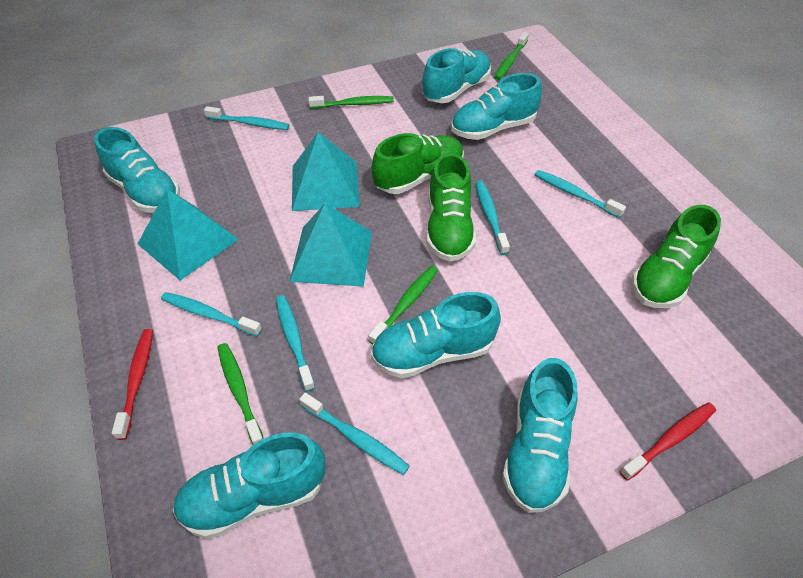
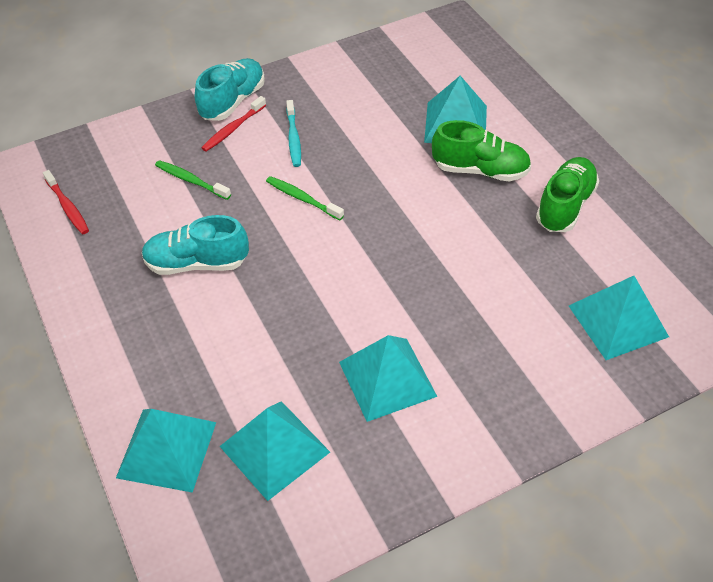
green shoe: [372,133,464,194] [426,153,476,261] [632,205,721,308] = 3 -> [432,120,531,181] [536,157,599,232] = 2
green toothbrush: [217,343,264,445] [308,96,394,109] [369,266,438,345] [494,32,529,80] = 4 -> [155,160,231,200] [266,176,344,220] = 2
turquoise pyramid: [138,189,239,281] [289,203,372,287] [292,132,360,211] = 3 -> [116,409,216,493] [219,401,330,501] [339,335,438,422] [424,76,487,143] [569,276,669,360] = 5
turquoise shoe: [94,127,180,213] [172,433,326,539] [371,292,501,378] [422,48,491,103] [451,73,542,140] [502,358,577,513] = 6 -> [142,215,249,275] [195,58,265,121] = 2
turquoise toothbrush: [161,292,262,336] [204,106,289,130] [276,295,315,392] [299,393,410,475] [476,181,510,255] [535,170,626,218] = 6 -> [286,100,301,167] = 1

